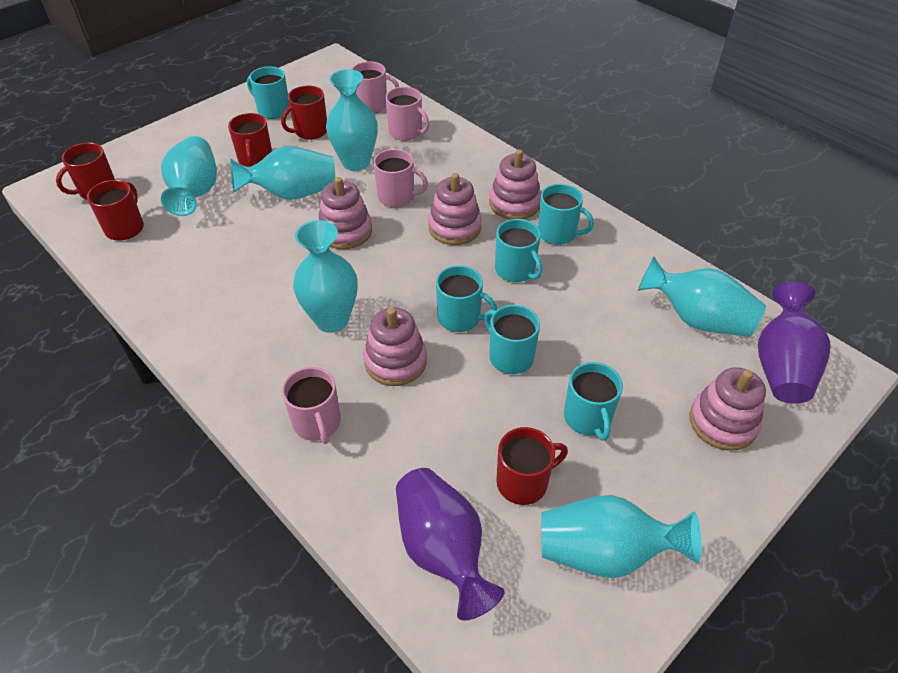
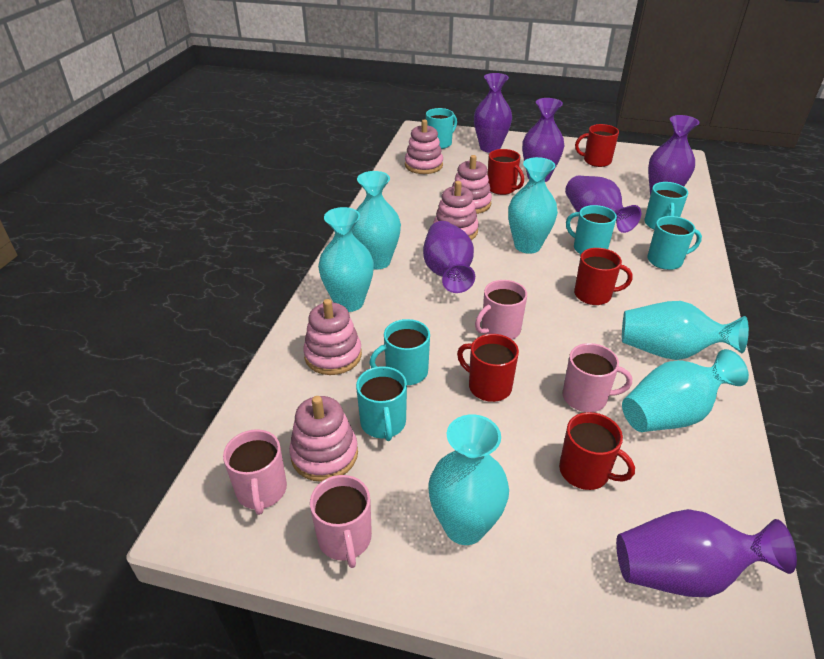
purple vase: [396,468,504,621] [758,282,831,404] = 2 -> [423,221,475,293] [474,73,512,153] [522,98,564,182] [565,176,641,233] [616,509,797,597] [648,115,699,195] = 6

